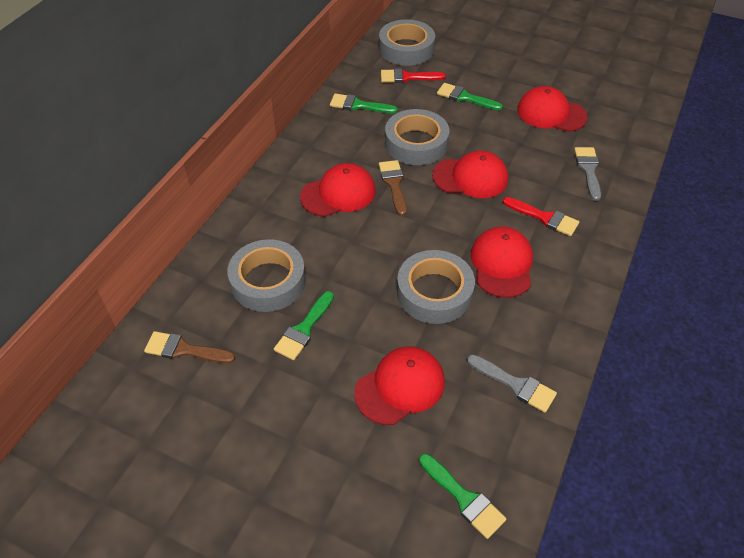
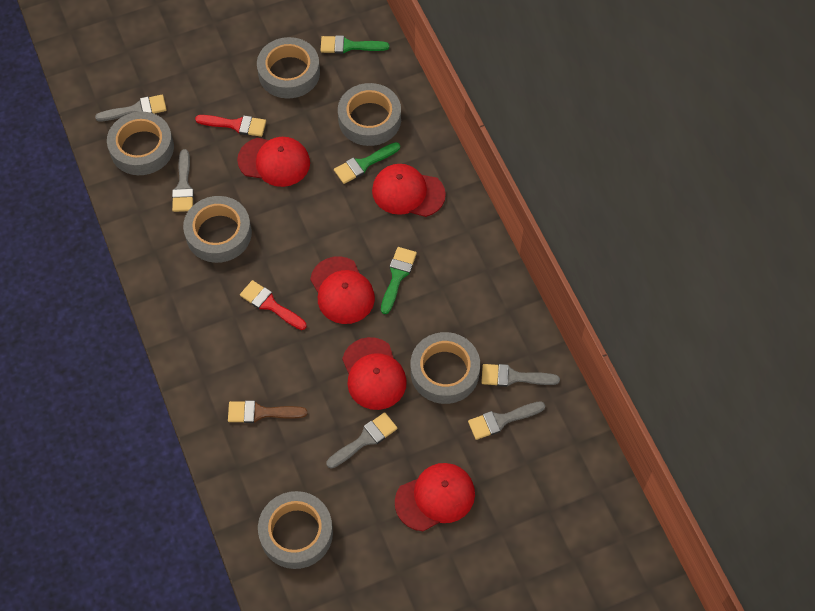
brown brush: [144,331,235,363] [379,160,407,216] = 2 -> [228,400,307,423] = 1
green brush: [274,291,334,360] [330,94,398,114] [419,453,506,539] [437,83,503,110] = 4 -> [320,35,389,54] [334,142,400,184] [381,247,417,314] = 3
grey brush: [467,354,557,413] [574,147,601,201] = 2 -> [95,95,167,121] [172,149,194,212] [326,412,398,469] [468,401,545,440] [481,364,560,387] = 5
grey tape: [227,239,306,312] [379,19,435,66] [385,109,449,165] [397,250,475,324] = 4 -> [107,112,174,175] [183,196,252,263] [257,37,320,99] [258,491,333,569] [338,83,401,146] [410,332,480,404] = 6

